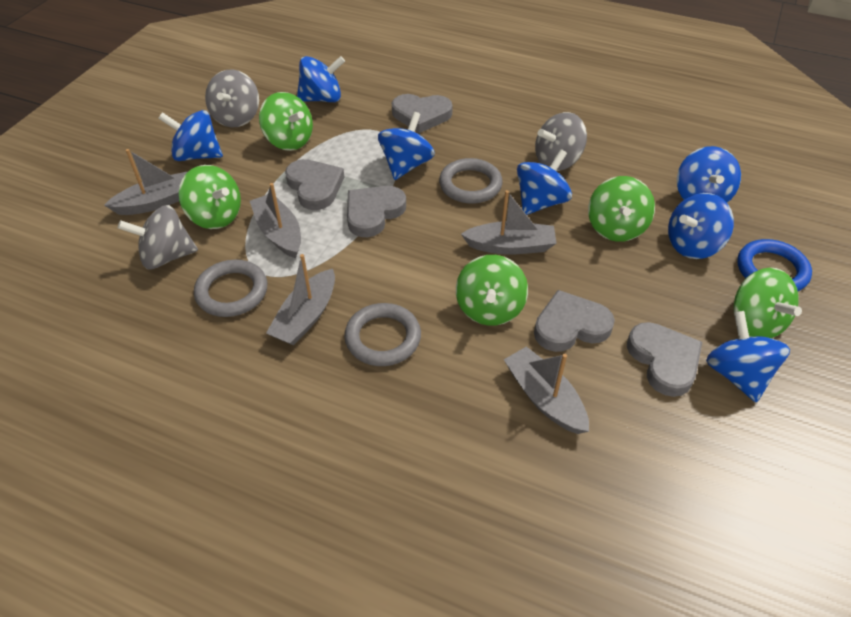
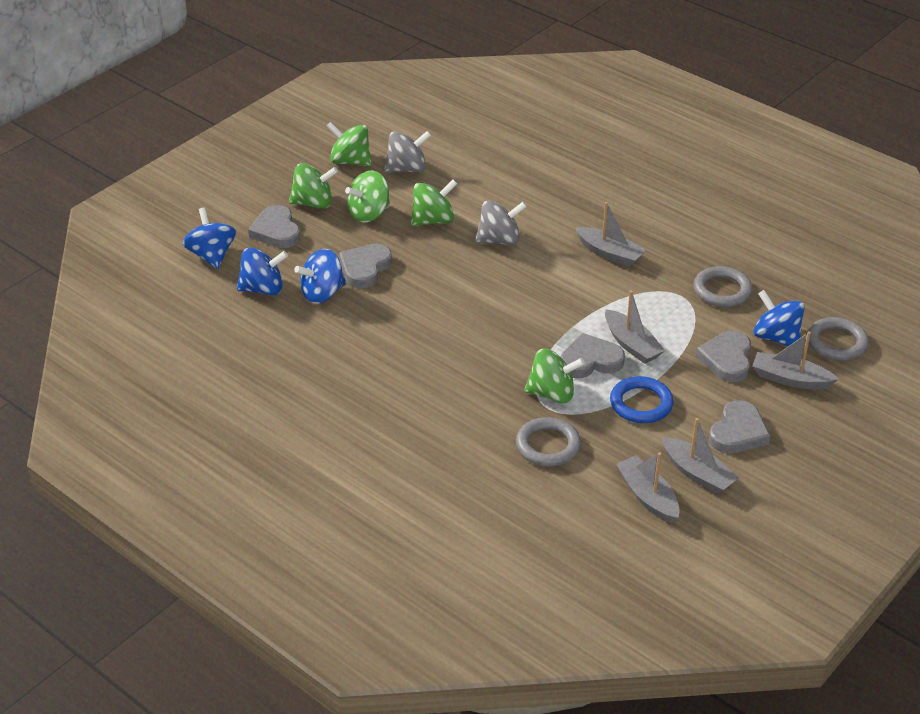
blue spinning top: [158,110,223,161] [297,56,345,102] [378,112,435,180] [517,149,572,215] [668,193,734,259] [677,146,741,203] [706,311,790,402] = 7 -> [183,207,236,269] [236,248,288,295] [294,249,346,304] [754,290,805,346] = 4
grey spinning top: [118,205,198,269] [205,70,259,127] [535,112,587,171] = 3 -> [384,131,431,173] [475,200,527,245] = 2

